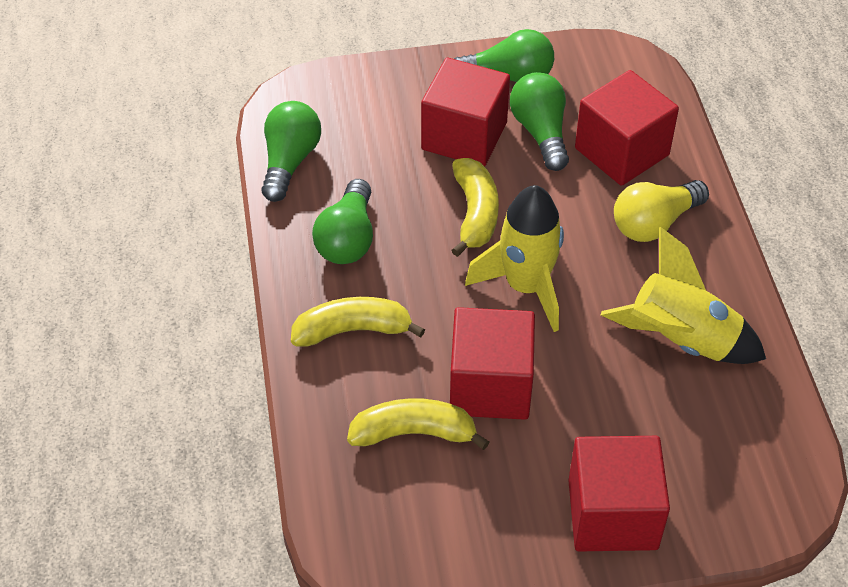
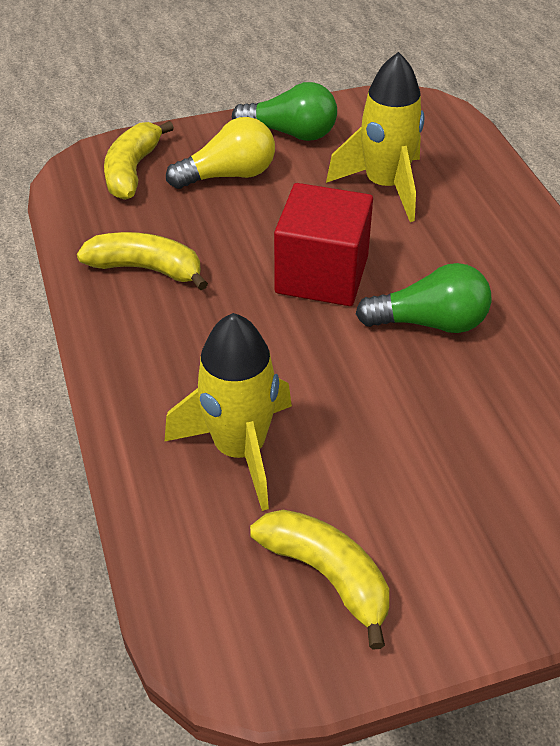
green light bulb: [262,101,321,202] [312,179,373,264] [454,29,554,82] [510,72,569,171] = 4 -> [232,82,337,141] [356,263,491,333] = 2
red cube: [421,58,510,167] [450,307,535,420] [568,436,670,551] [575,70,679,186] = 4 -> [274,183,373,306] = 1

